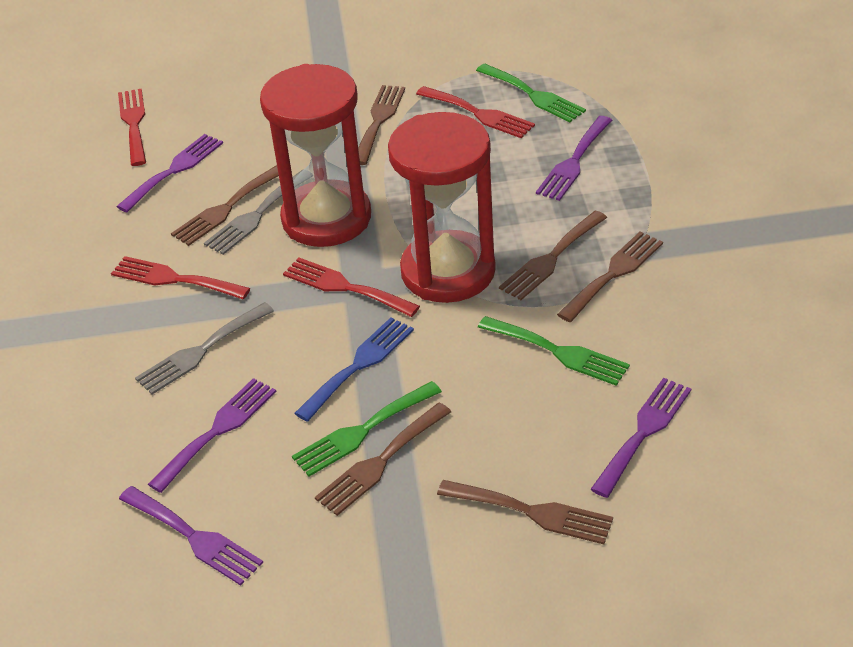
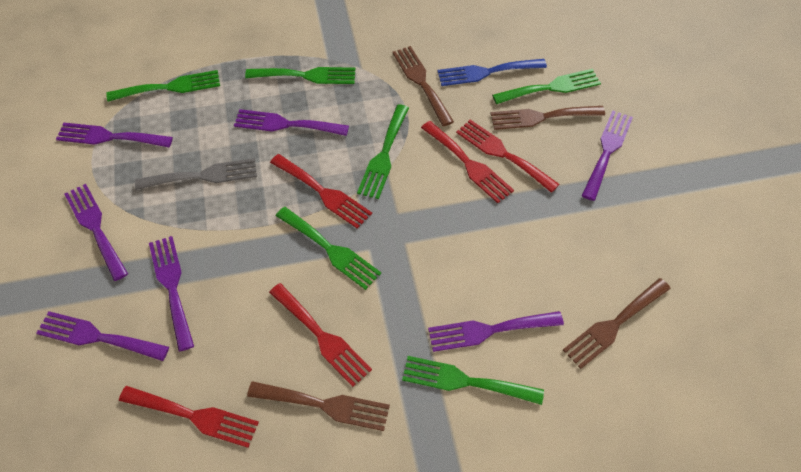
brown fork: [171,165,279,246] [315,402,451,516] [358,85,405,165] [437,480,613,544] [499,211,607,300] [557,231,663,322] = 6 -> [247,381,390,431] [392,46,454,126] [491,106,605,130] [563,278,671,369] = 4
green fork: [292,381,442,477] [476,64,586,123] [478,316,630,386] = 3 -> [106,70,220,102] [245,67,355,84] [276,207,381,290] [357,104,409,199] [402,356,544,405] [492,69,601,104] = 6
grey fork: [135,302,274,394] [204,170,303,255] = 2 -> [135,158,257,190] = 1
purple fork: [116,134,223,212] [119,486,263,586] [148,378,276,493] [536,116,613,201] [590,378,691,498] = 5 -> [36,311,169,361] [56,123,173,147] [65,184,128,281] [149,236,194,351] [234,109,349,136] [428,311,564,352] [582,110,633,201] = 7
red fork: [111,256,250,300] [118,89,146,166] [283,257,420,317] [416,86,535,138] = 4 -> [119,386,259,448] [269,283,372,387] [270,154,372,229] [421,121,514,203] [456,119,559,193] = 5
red hourglass: [260,64,371,247] [388,112,496,303] = 2 -> none = 0

